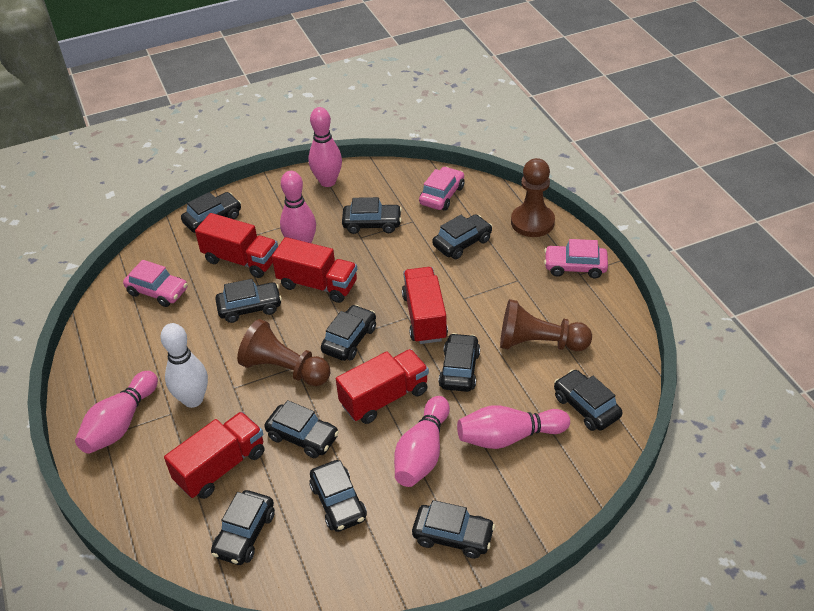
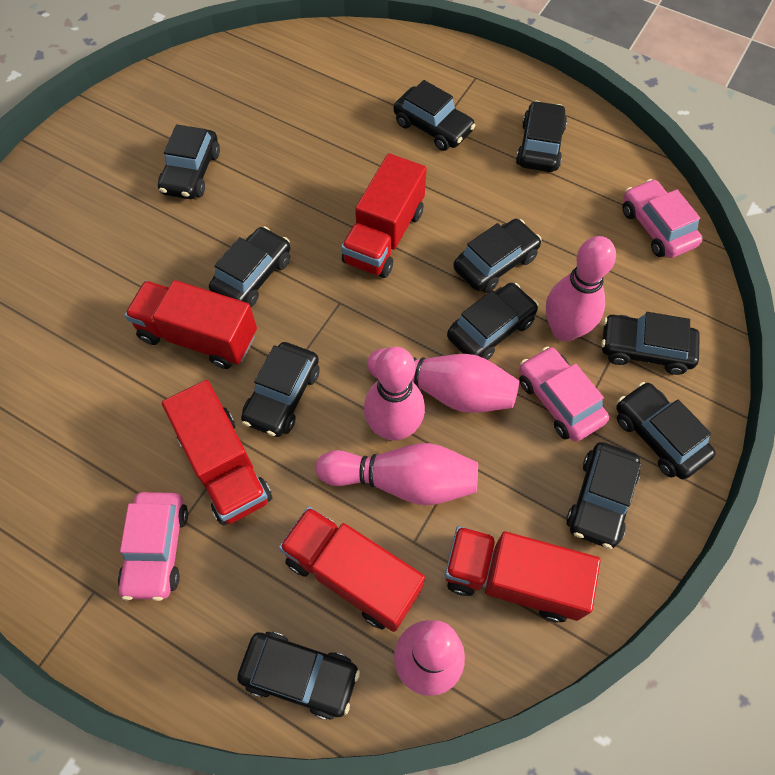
brown pawn: [237,319,330,386] [500,299,592,351] [511,158,555,237] = 3 -> none = 0
white bowling pin: [160,323,208,408] = 1 -> none = 0

